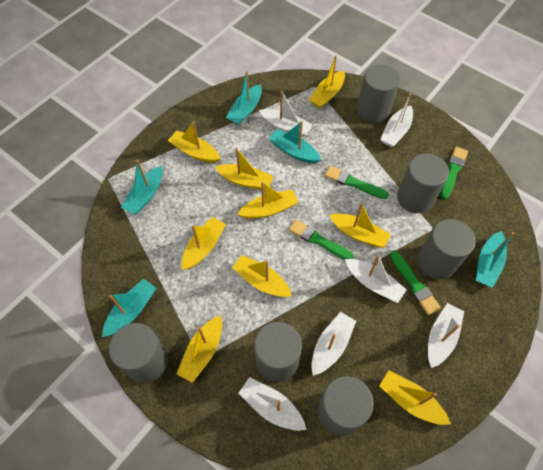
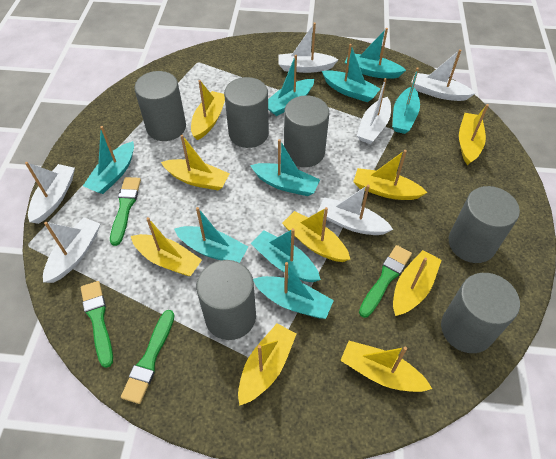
turquoise boat: [102,279,156,337] [121,160,163,214] [226,71,262,125] [269,121,321,163] [476,231,514,288] = 5 -> [83,126,134,194] [174,207,248,263] [250,139,320,196] [251,228,321,282] [253,262,334,319] [268,55,314,116] [322,44,381,102] [345,28,406,79] [392,67,420,134] = 9

